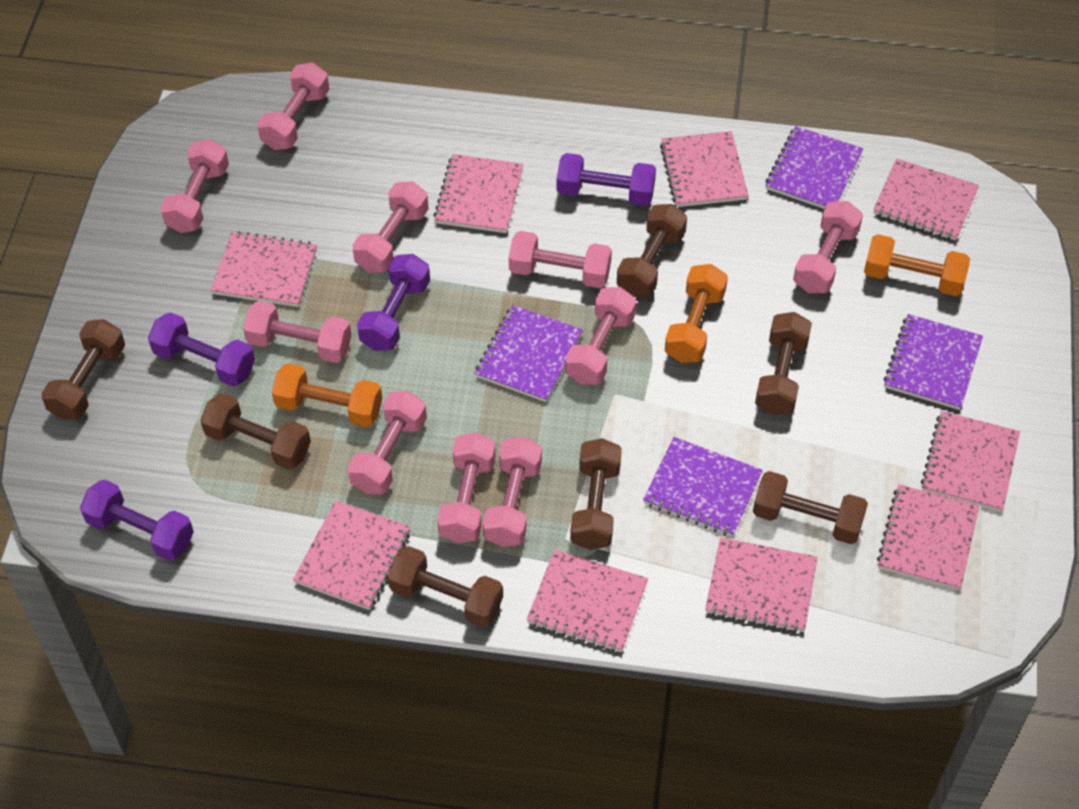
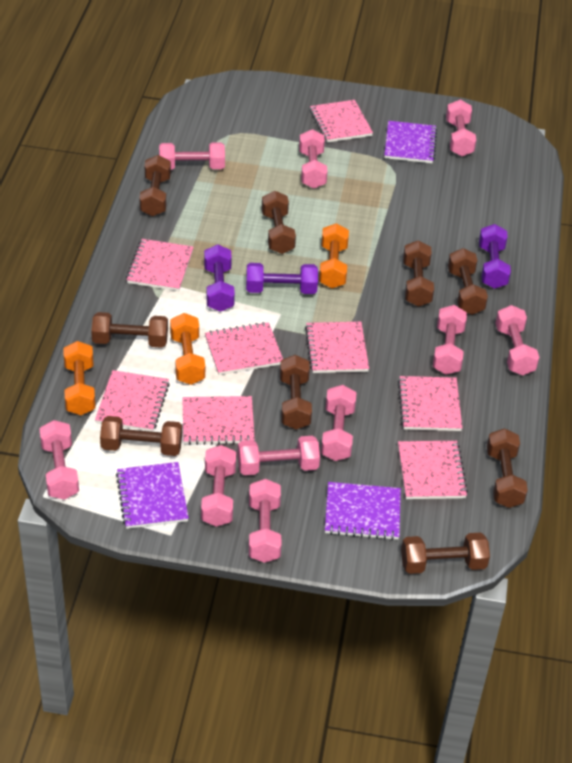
brown dumbbell: [41,319,125,420] [200,393,311,469] [387,546,503,627] [570,438,622,550] [617,204,687,297] [753,471,868,544] [755,312,812,415] = 7 -> [91,312,168,348] [100,416,182,456] [140,155,171,216] [262,191,296,254] [280,355,312,429] [401,532,490,574] [403,240,434,307] [448,248,488,315] [487,428,528,508] = 9
pink notebook: [211,231,317,307] [293,500,410,610] [434,154,523,233] [527,550,648,652] [660,131,749,207] [705,537,818,633] [873,158,979,241] [877,484,979,590] [921,411,1020,512] = 9 -> [95,370,170,432] [126,239,194,291] [182,396,255,445] [205,322,283,375] [305,322,369,373] [310,100,373,142] [398,376,462,431] [398,441,468,499] = 8
purple dumbbell: [80,479,194,561] [148,312,255,387] [357,254,430,351] [556,153,656,206] = 4 -> [204,244,235,312] [246,263,318,294] [479,224,511,289] = 3
purple notebook: [475,305,583,402] [643,437,763,537] [765,126,863,209] [883,314,983,410] = 4 -> [116,462,189,529] [325,482,401,540] [384,121,437,163] = 3

